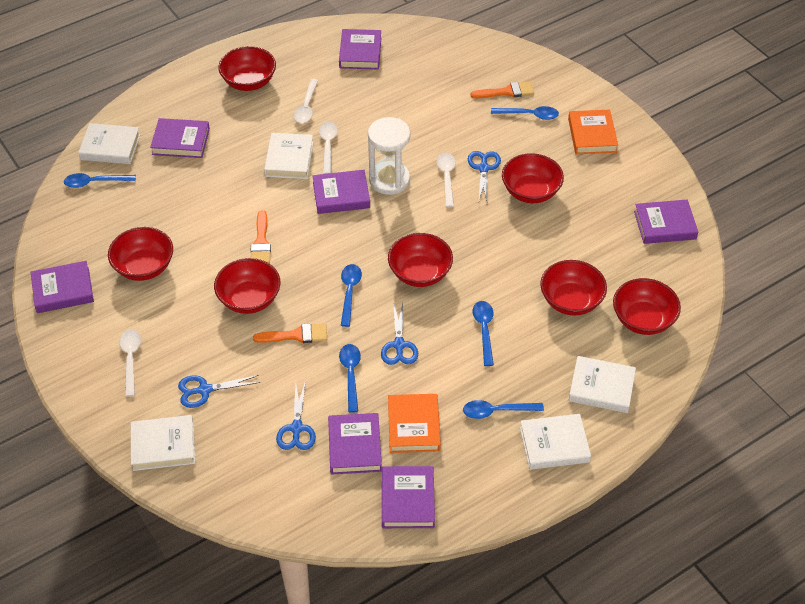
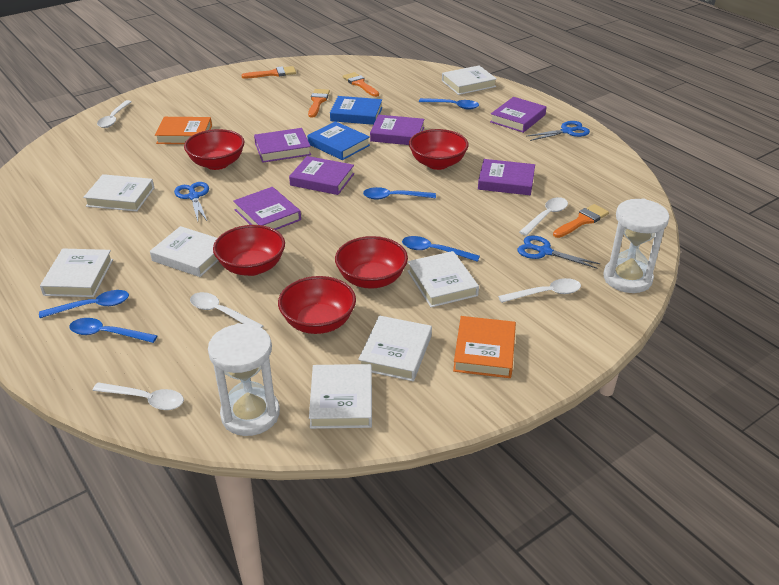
blue book: none = 0 -> [307,121,370,160] [330,96,382,125] = 2
blue scissors: [178,375,261,408] [276,380,316,450] [381,303,418,365] [468,151,501,201] = 4 -> [174,182,209,221] [518,236,600,269] [527,121,590,141] = 3
blue spoon: [64,173,136,188] [339,344,361,413] [341,264,362,327] [463,400,544,419] [473,301,494,366] [491,106,559,120] = 6 -> [39,290,129,318] [69,318,158,343] [363,187,436,200] [402,236,480,262] [419,98,479,110] = 5
orange brush: [251,210,271,263] [253,323,327,343] [471,81,534,98] = 3 -> [241,66,296,79] [308,89,330,118] [343,72,379,97] [553,204,609,238] = 4
purple book: [31,261,94,313] [150,118,210,158] [312,170,370,214] [328,413,382,475] [339,29,381,69] [382,466,435,528] [634,200,698,244] = 7 -> [233,187,301,230] [254,128,311,163] [289,156,354,195] [370,115,424,145] [478,159,535,195] [490,97,546,133] = 6
red bowl: [108,227,173,281] [214,258,281,314] [218,46,276,91] [388,233,453,287] [502,153,564,203] [540,260,607,316] [613,278,681,335] = 7 -> [184,129,245,170] [213,225,285,276] [278,276,356,334] [335,236,408,289] [409,129,469,170] = 5
white book: [78,123,141,164] [131,415,195,471] [264,133,313,179] [520,414,591,470] [569,356,636,413] = 5 -> [40,249,113,297] [83,174,154,212] [150,226,218,277] [309,364,372,429] [358,316,432,381] [408,251,479,307] [442,65,497,95] = 7
white hourglass: [368,117,411,195] = 1 -> [208,323,280,436] [603,199,669,293] = 2
white spoon: [120,329,141,397] [294,79,318,123] [319,122,338,174] [437,152,456,207] = 4 -> [92,382,184,410] [97,100,132,128] [190,292,263,328] [498,278,581,303] [519,197,568,236] = 5

